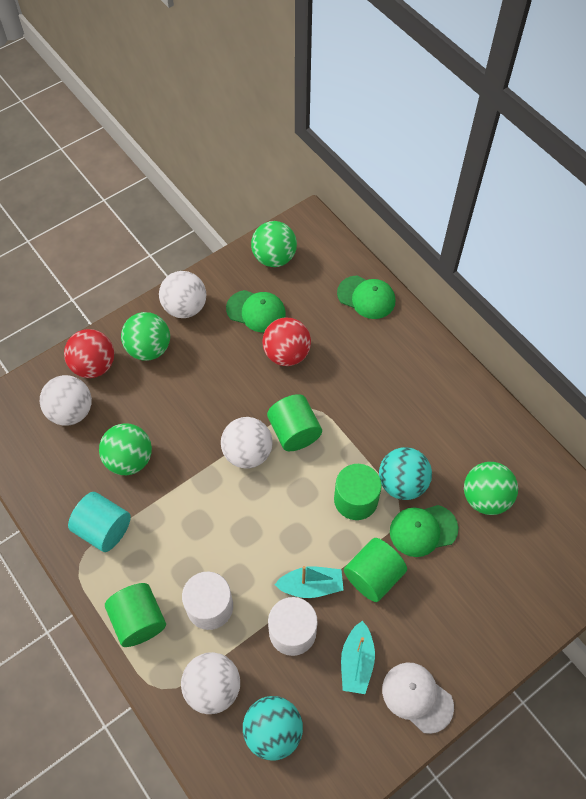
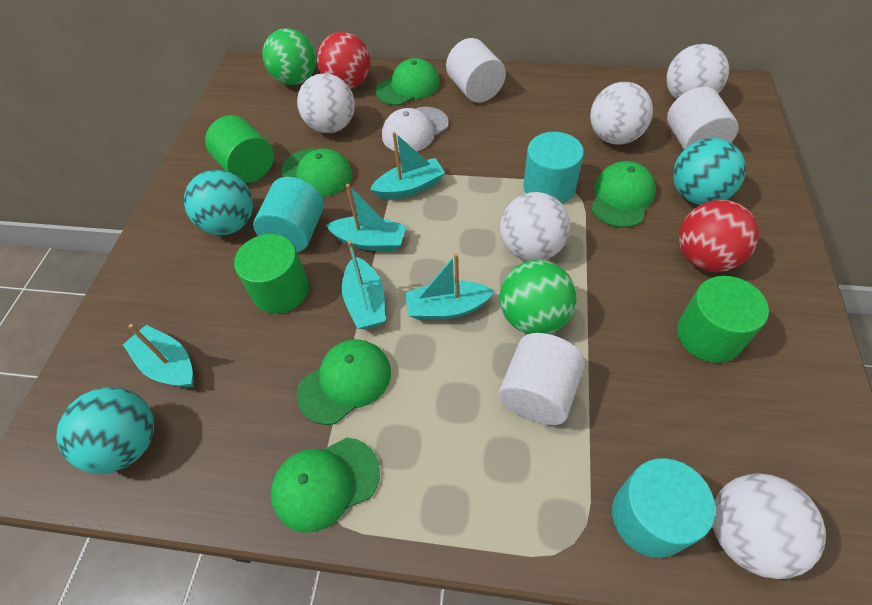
green ball: [99,423,152,475] [121,312,170,361] [251,221,297,267] [464,462,518,515] = 4 -> [262,28,316,85] [500,260,576,334] = 2
green cap: [226,290,286,332] [337,276,395,319] [390,505,458,557] = 3 -> [271,438,380,533] [281,148,352,197] [296,339,391,425] [375,58,440,106] [591,161,656,228] = 5
green cylinder: [105,583,166,647] [267,394,322,451] [334,464,382,520] [344,538,407,602] = 4 -> [205,115,274,183] [234,234,309,314] [677,276,769,363] = 3
turquoise ball: [243,696,303,761] [379,447,432,500] = 2 -> [57,387,154,474] [184,170,253,235] [673,138,746,205] = 3
turquoise boat: [274,566,344,598] [341,621,375,694] = 2 -> [123,324,194,387] [326,184,407,251] [342,241,385,329] [370,132,445,199] [405,253,495,320] = 5
turquoise cylinder: [68,492,131,552] = 1 -> [253,177,324,252] [523,132,584,204] [612,458,716,558] = 3
white ball: [40,375,92,426] [159,271,206,318] [181,652,240,714] [221,417,273,468] = 4 -> [297,73,355,133] [500,192,570,261] [590,82,653,144] [666,44,729,100] [712,473,826,579] = 5
white cylinder: [182,571,233,630] [268,597,318,656] = 2 -> [446,38,506,103] [499,333,585,425] [667,87,739,150] = 3

